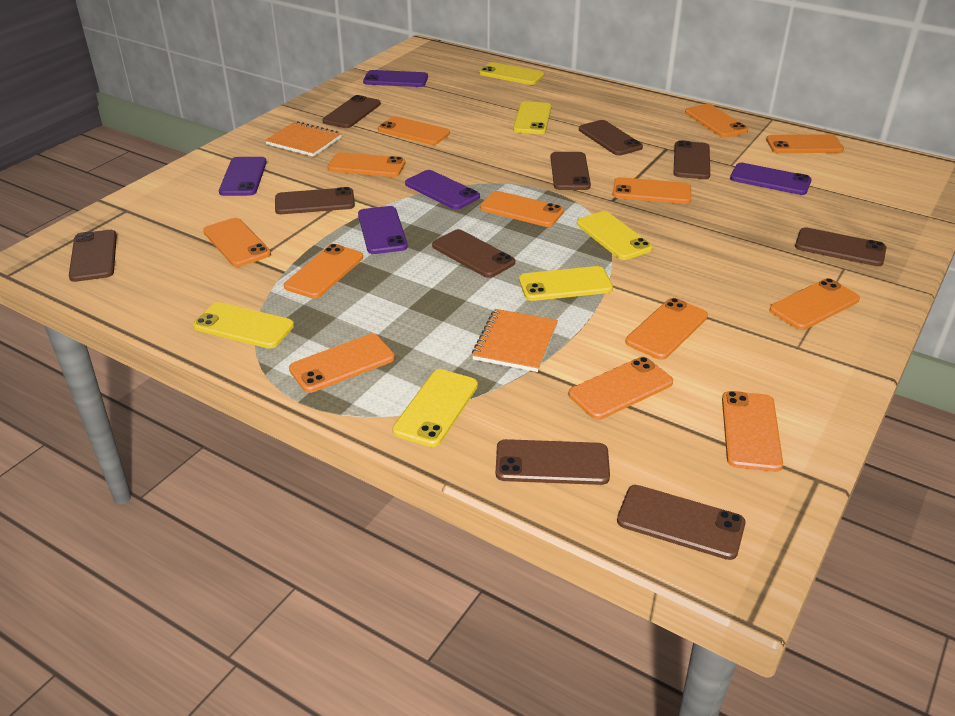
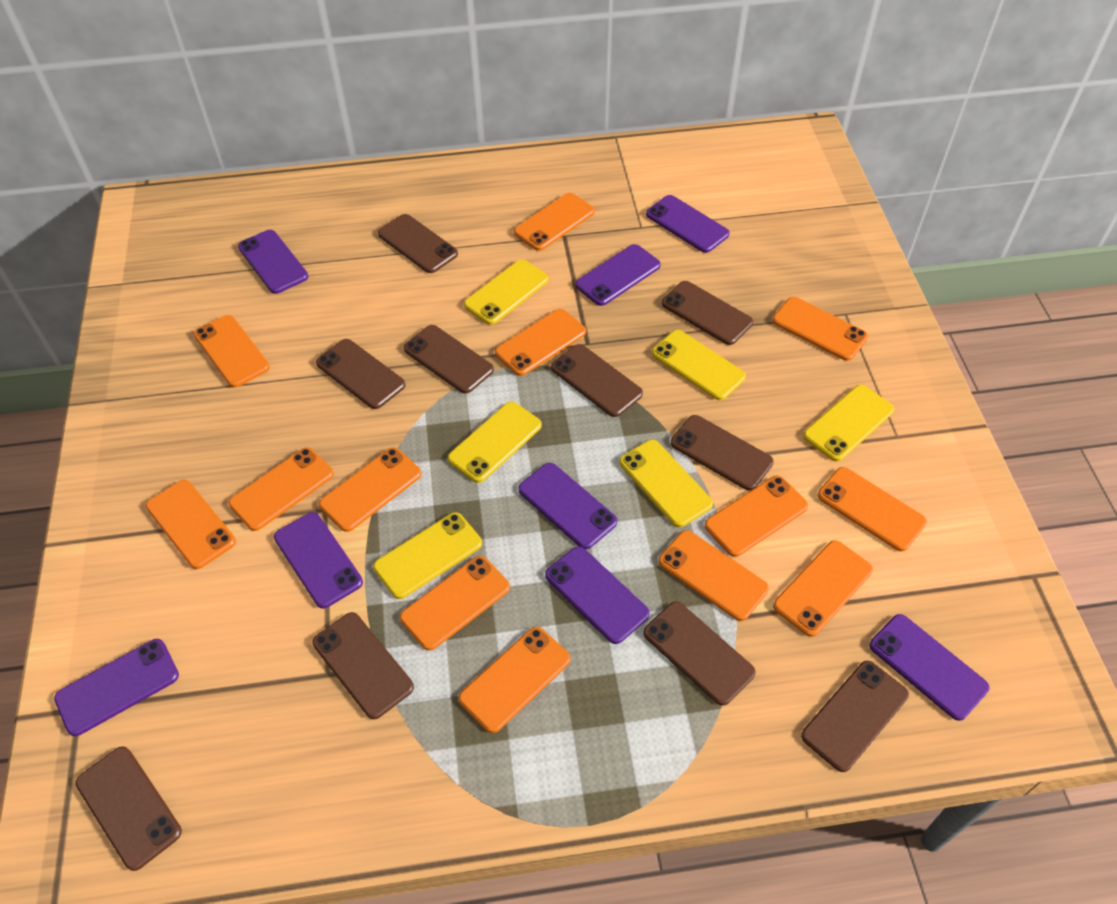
orange notebook: [265,121,342,157] [472,309,558,372] = 2 -> none = 0
purple phone: [219,157,267,196] [358,206,408,254] [363,70,428,87] [405,170,480,209] [730,163,812,195] = 5 -> [54,639,179,736] [238,230,308,294] [274,512,363,608] [518,463,617,549] [545,546,650,644] [575,244,661,306] [646,195,730,253] [870,614,989,721] = 8

